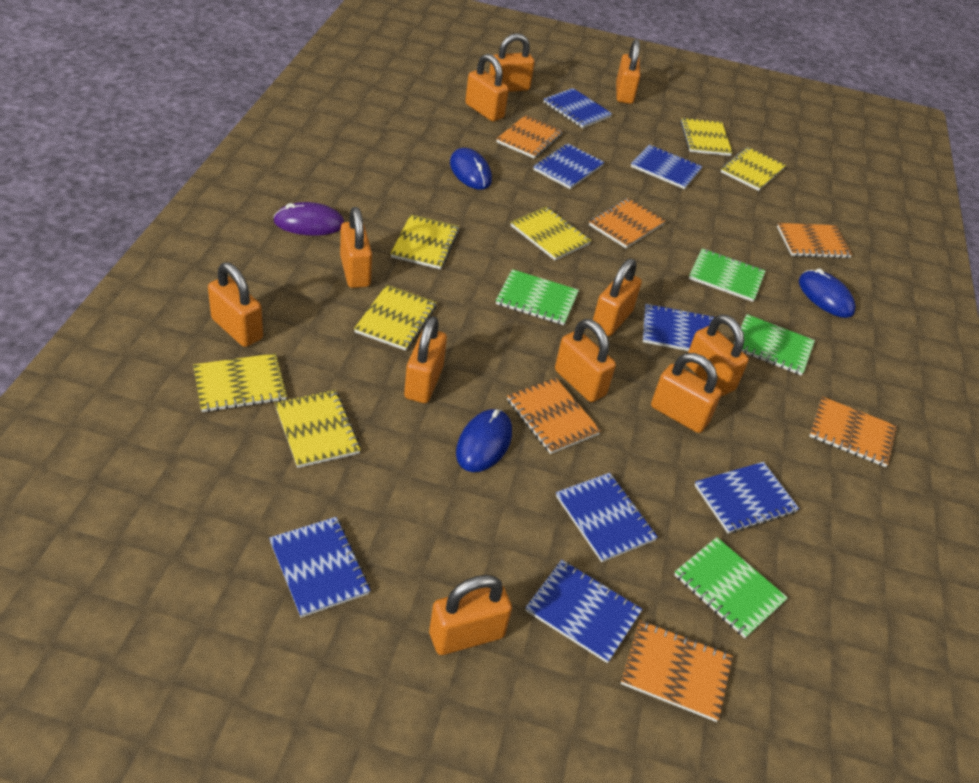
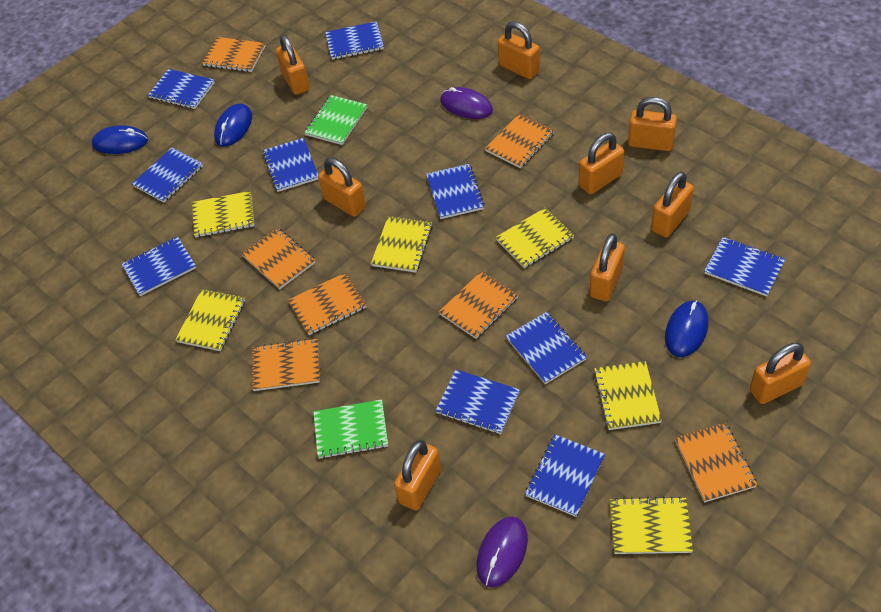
blue notebook: [269,517,371,618] [525,560,642,663] [533,143,604,189] [544,88,612,128] [556,473,658,562] [631,145,703,189] [643,303,714,351] [695,462,799,533] = 8 -> [122,236,196,296] [132,148,203,203] [148,69,215,109] [263,138,318,192] [325,21,384,60] [426,164,485,219] [436,370,520,434] [506,312,587,384] [525,434,605,517] [704,237,785,297] = 10
green notebook: [496,269,579,325] [674,537,788,638] [689,248,765,302] [734,314,815,376] = 4 -> [304,95,367,145] [313,399,388,459] = 2
orange notebook: [496,115,563,159] [507,378,601,454] [589,198,666,248] [621,620,733,722] [777,223,853,258] [809,396,897,467] = 6 -> [202,37,266,72] [241,228,316,289] [252,338,320,391] [288,272,366,335] [439,271,518,339] [485,114,555,169] [675,422,757,502] = 7
orange padlock: [208,262,263,347] [340,207,372,288] [404,316,447,403] [429,575,512,655] [465,54,509,121] [489,33,535,92] [555,319,616,402] [593,259,642,336] [616,39,641,104] [651,353,722,433] [686,314,749,396] = 11 -> [276,35,310,95] [318,158,366,217] [394,440,441,510] [498,21,540,79] [579,133,624,194] [590,233,625,301] [628,97,677,151] [651,172,694,237] [750,343,811,404] = 9
purple mouse: [273,202,344,236] = 1 -> [440,87,493,119] [477,516,528,588] = 2
yellow notebook: [193,353,287,412] [275,390,361,468] [354,285,437,351] [391,214,459,269] [510,207,591,260] [680,118,733,156] [721,147,786,191] = 7 -> [175,289,245,351] [192,191,255,237] [371,216,433,272] [496,207,574,268] [594,361,662,430] [610,496,693,554] = 6

